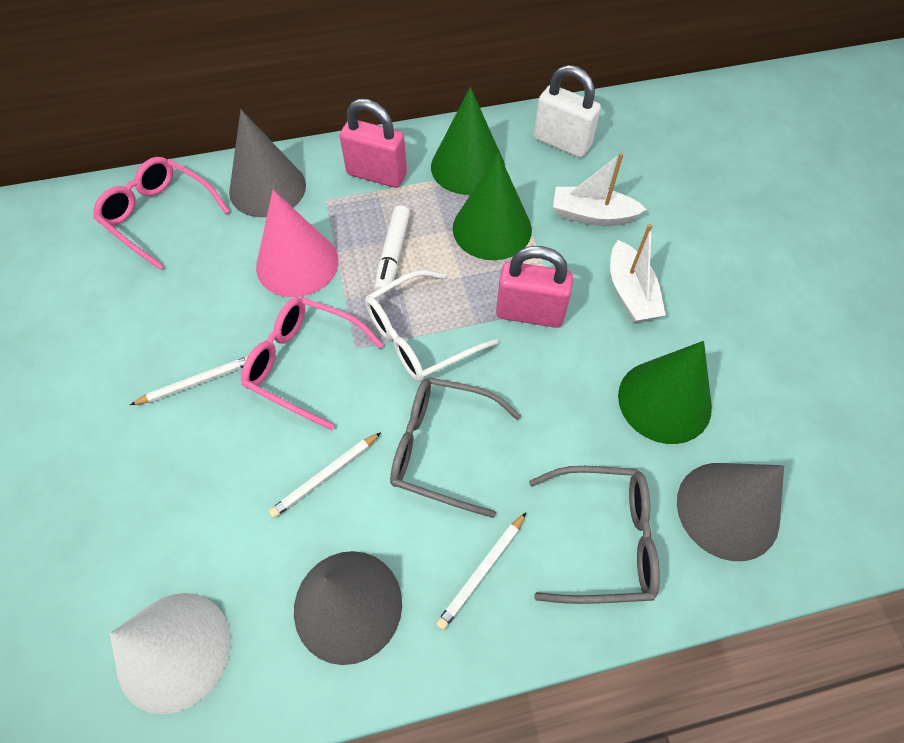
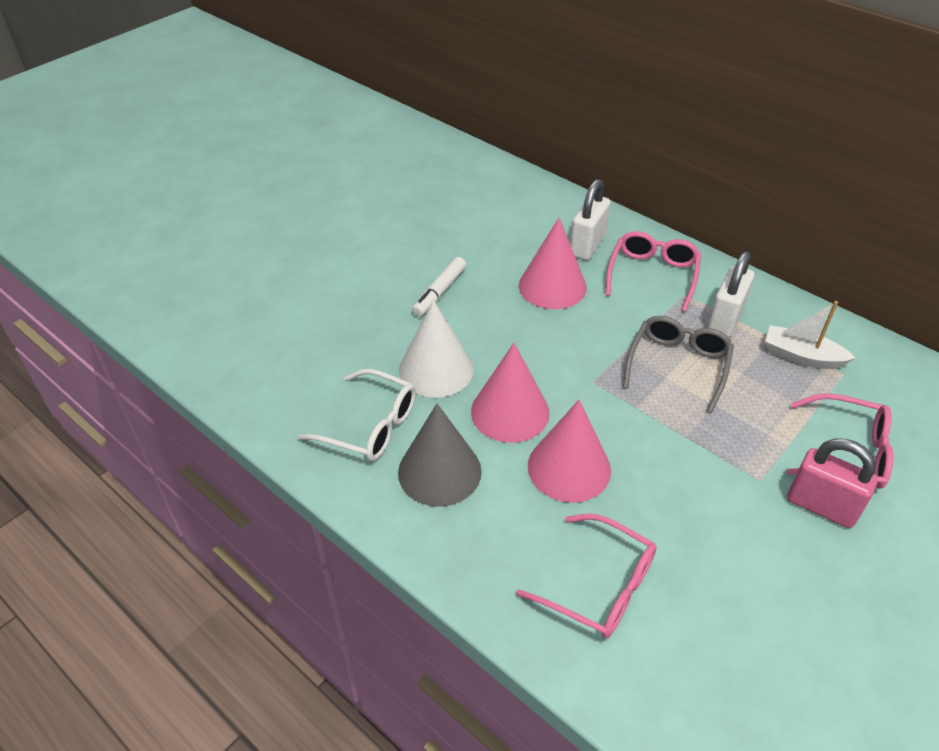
green cone: [431,87,505,195] [453,152,532,260] [618,341,712,444] = 3 -> none = 0
grey cone: [229,110,306,217] [294,551,402,665] [677,463,784,561] = 3 -> [398,404,482,507] = 1
grey glasses: [390,377,521,518] [529,466,660,604] = 2 -> [623,316,734,413] = 1
pink cone: [256,190,339,297] = 1 -> [471,343,549,443] [519,218,587,309] [528,400,611,503] = 3
pink glasses: [93,157,230,270] [241,297,383,430] = 2 -> [517,513,657,638] [605,231,701,312] [787,393,893,489] = 3
pink padlock: [340,99,407,188] [496,246,573,328] = 2 -> [787,439,878,528] = 1
white boat: [553,153,647,226] [610,224,666,323] = 2 -> [765,301,855,369] = 1
white padlock: [534,65,601,158] = 1 -> [570,179,611,260] [707,251,755,337] = 2
white pencil: [130,356,248,405] [269,432,381,518] [436,512,526,630] = 3 -> none = 0

